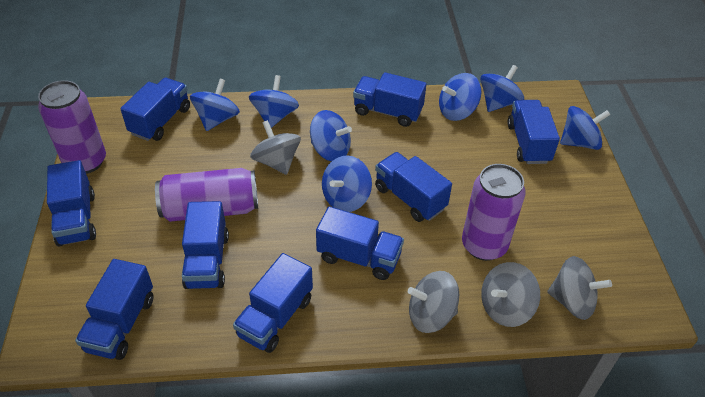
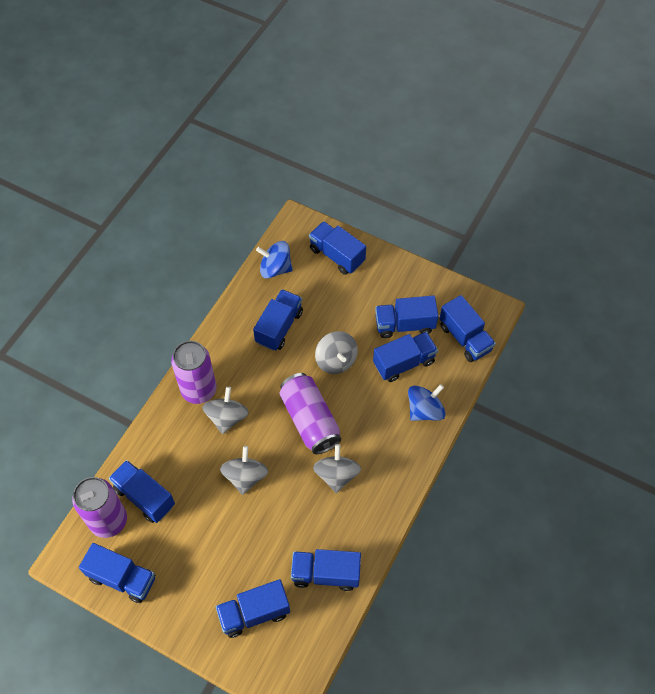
blue spinning top: [190,79,240,131] [249,75,299,128] [310,110,352,161] [322,155,372,212] [439,73,481,121] [480,65,524,112] [560,106,610,150] = 7 -> [256,241,293,279] [408,384,445,421] = 2

